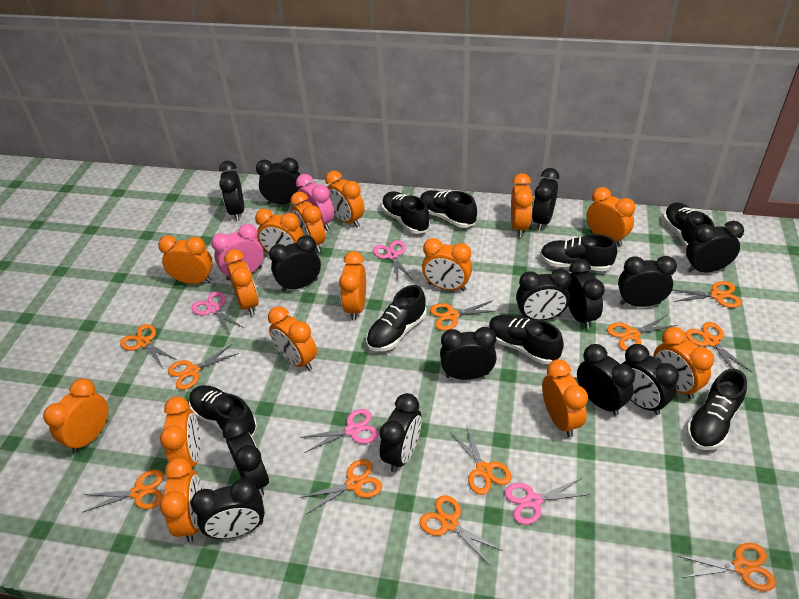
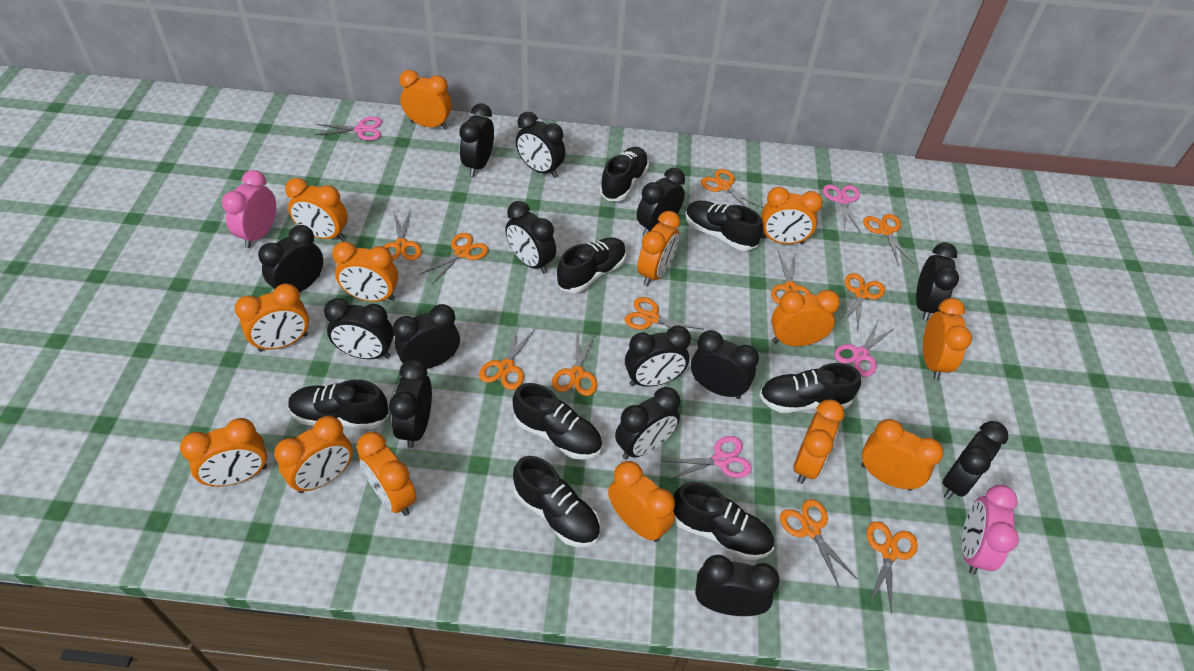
orange clock: [43,378,108,453] [158,235,213,284] [160,396,200,468] [160,457,202,542] [224,249,259,316] [255,209,304,253] [268,306,317,371] [290,192,326,252] [325,171,365,227] [339,251,366,321] [422,238,472,291] [511,173,533,237] [542,359,588,437] [586,187,635,247] [653,327,714,399] = 15 -> [180,418,267,487] [235,283,309,352] [274,416,353,493] [285,178,348,241] [332,242,398,302] [357,432,417,516] [400,70,452,129] [608,461,675,542] [637,211,681,286] [761,187,823,244] [771,290,840,346] [793,399,844,484] [861,419,943,491] [923,298,972,380] = 14

